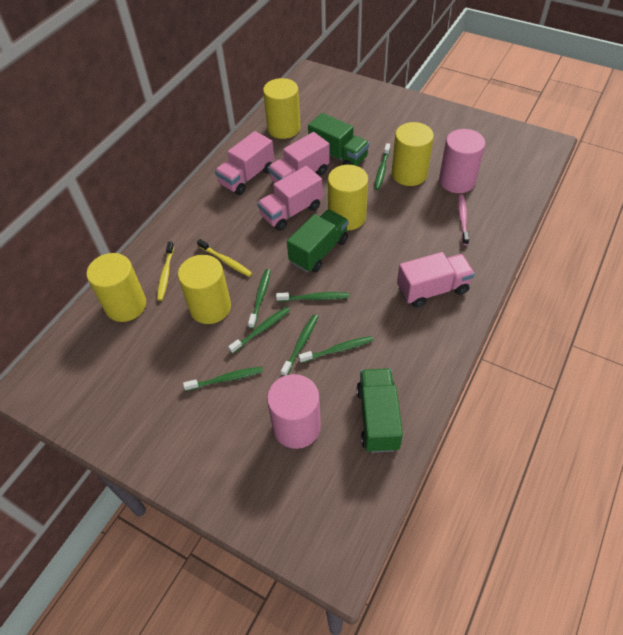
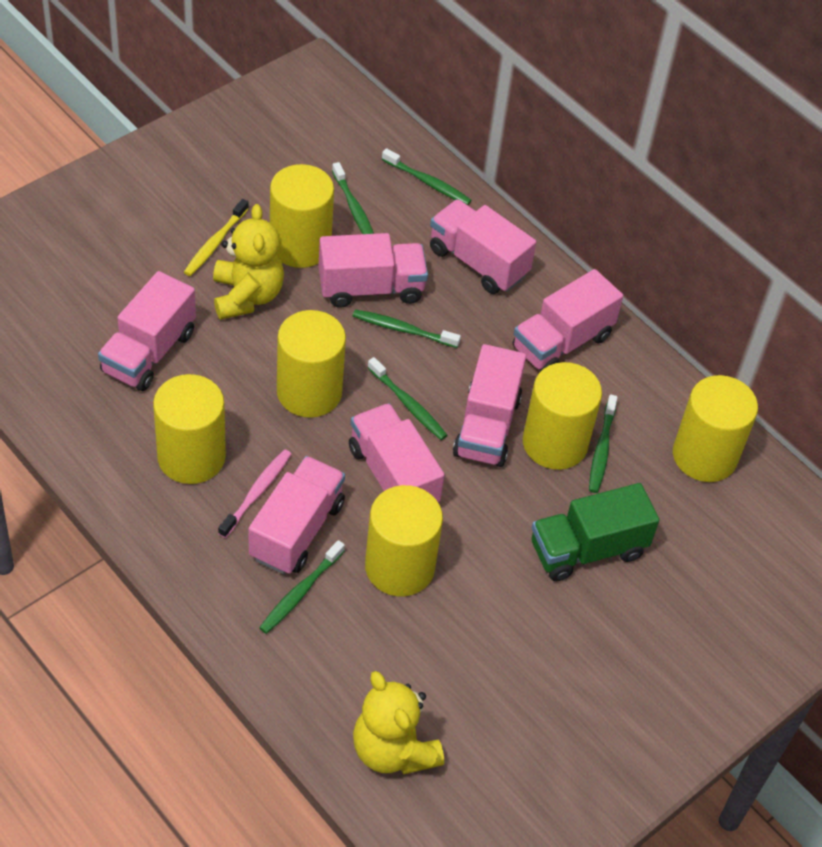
green toothbrush: [183,367,263,391] [228,307,290,354] [248,269,271,329] [276,292,349,302] [281,314,318,376] [298,336,373,363] [374,143,390,190] = 7 -> [259,540,345,634] [332,162,374,234] [353,309,461,348] [367,357,447,440] [382,148,472,205] [589,394,618,493] = 6
green truck: [287,210,348,273] [308,113,369,166] [357,368,403,453] = 3 -> [531,483,659,581] = 1
pink cylinder: [267,374,321,449] [439,129,485,193] = 2 -> none = 0
pink truck: [215,131,274,195] [257,166,323,231] [268,132,330,183] [397,252,475,308] = 4 -> [98,271,196,391] [249,456,345,574] [318,233,428,308] [349,403,444,502] [430,199,536,294] [453,344,526,467] [513,269,623,372] = 7
yellow cylinder: [86,253,146,322] [178,255,231,324] [263,78,301,139] [328,165,368,230] [392,122,434,186] = 5 -> [153,374,226,484] [270,164,334,268] [277,310,346,418] [365,485,443,596] [523,362,602,470] [673,375,758,482] = 6
yellow teddy bear: none = 0 -> [213,204,284,320] [353,671,444,775] = 2
yellow toothbrush: [157,242,174,301] [197,239,252,277] = 2 -> [184,199,249,276] = 1

